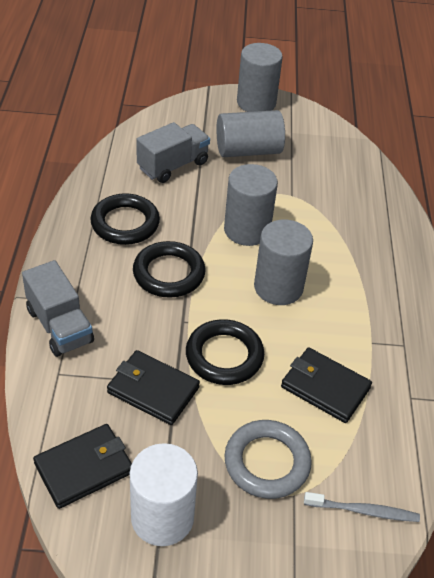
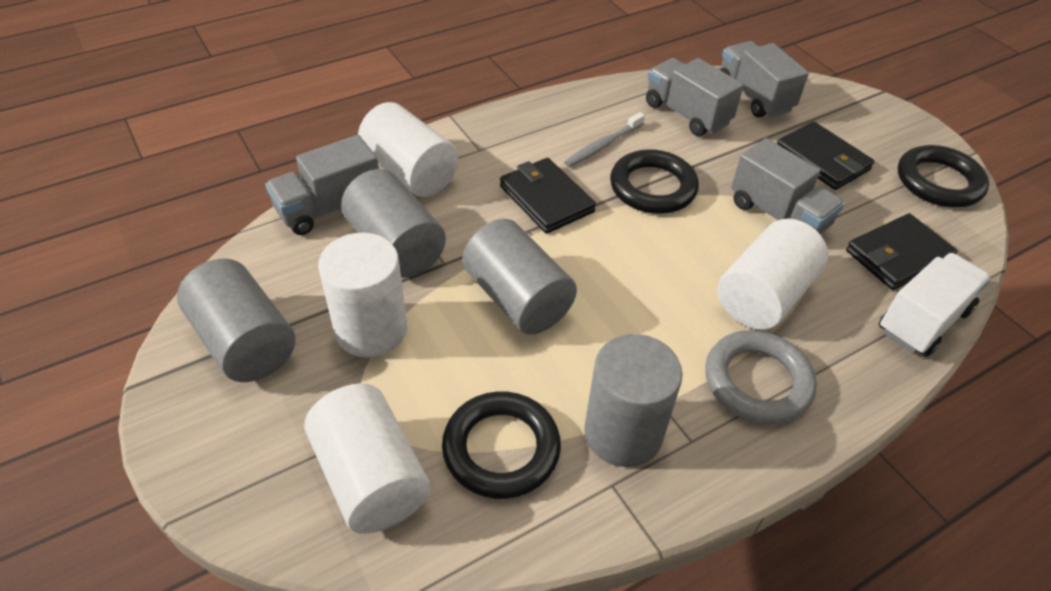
grey truck: [22,260,94,357] [136,122,210,183] = 2 -> [265,135,379,235] [646,58,744,136] [720,41,809,118] [731,138,845,234] = 4
white cylinder: [130,443,198,546] = 1 -> [304,383,430,534] [318,233,407,358] [358,102,459,197] [718,219,828,330] = 4
white truck: none = 0 -> [879,253,991,357] = 1

